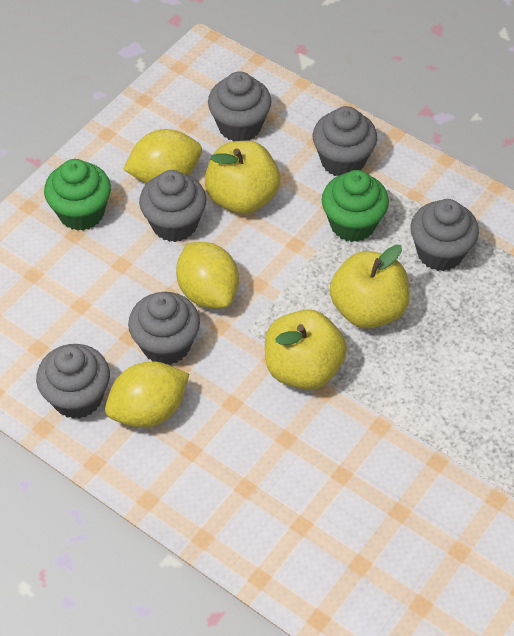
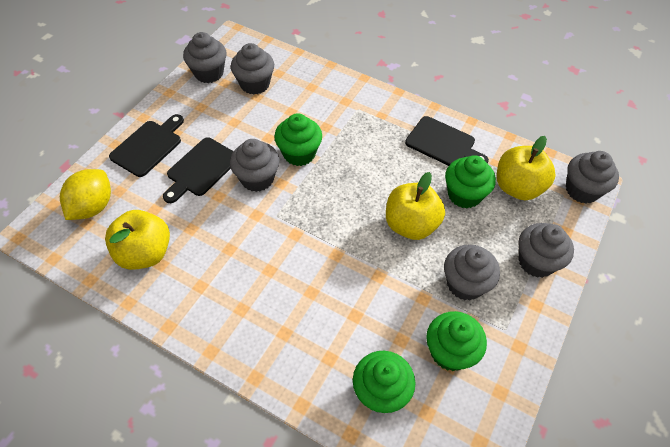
black cutting board: none = 0 -> [109,114,184,177] [163,137,233,203] [405,116,489,166] = 3
green cupcake: [44,159,111,231] [322,170,389,242] = 2 -> [274,113,322,166] [353,351,415,413] [426,311,487,371] [445,155,496,208] = 4
yellow lemon: [105,361,189,428] [123,129,202,183] [176,242,239,309] = 3 -> [60,169,111,220] = 1

